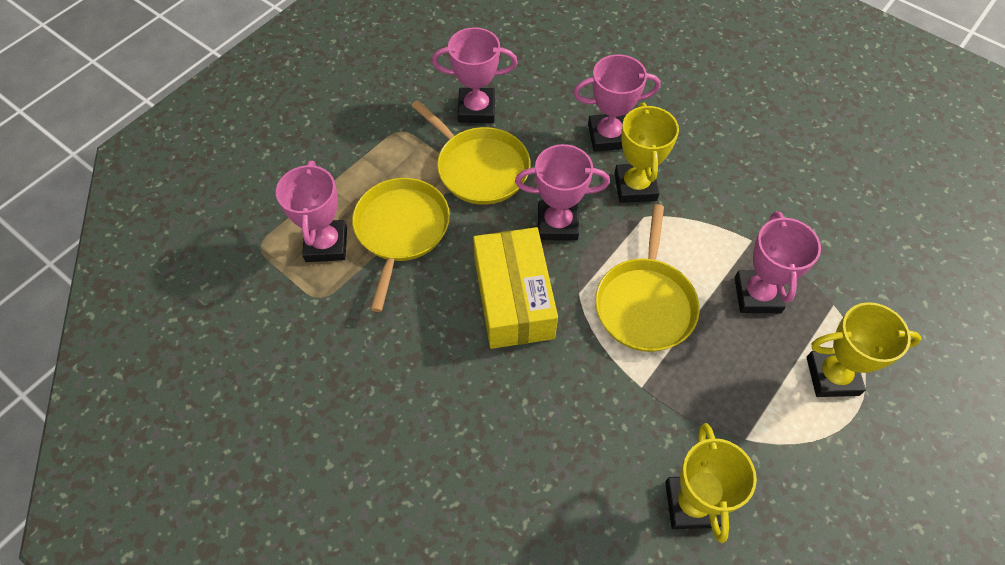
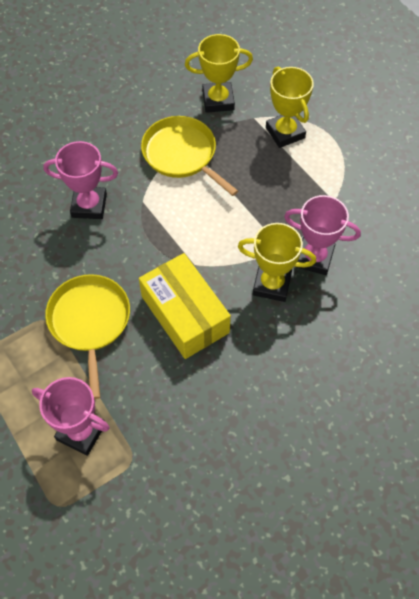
pink trophy: [276,161,347,262] [432,27,518,123] [515,144,610,241] [574,54,661,152] [735,211,821,313] = 5 -> [32,377,110,456] [43,141,118,219] [284,195,361,275] = 3
yellow pan: [352,178,450,312] [411,100,530,205] [595,204,700,352] = 3 -> [45,274,130,399] [141,116,238,196] = 2

